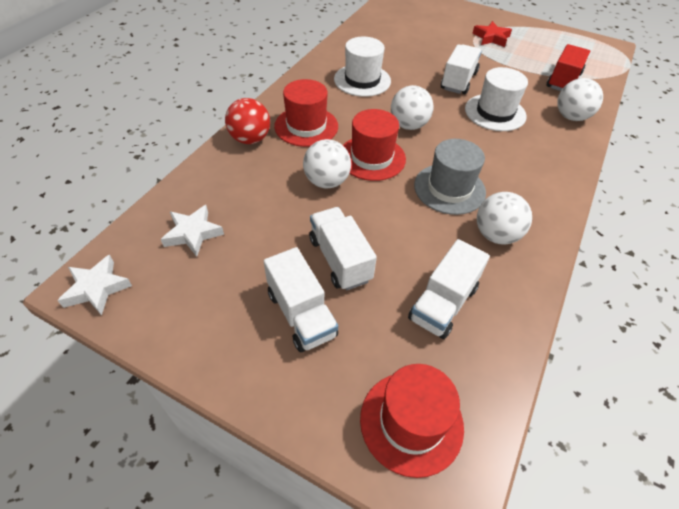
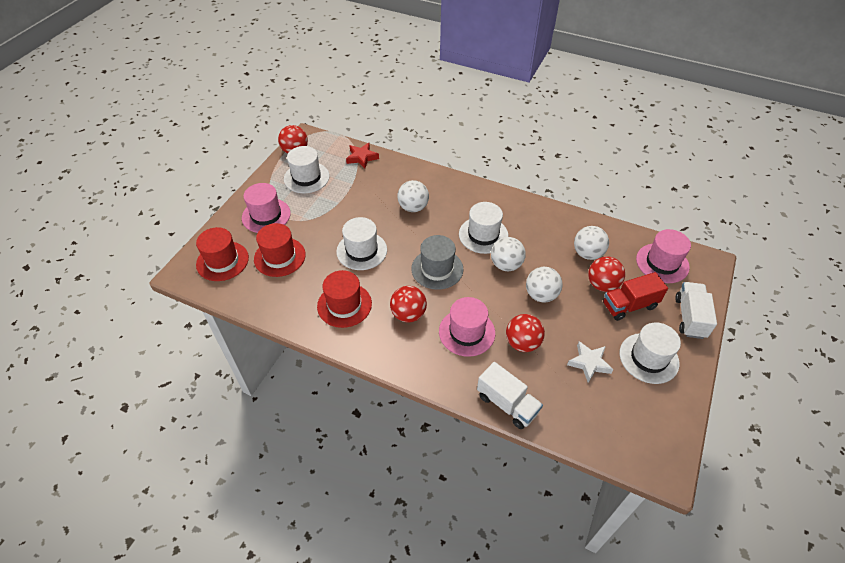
pink hat: none = 0 -> [242,183,291,233] [439,297,495,357] [636,229,691,283] = 3
red ball: [225,98,270,144] = 1 -> [278,125,308,154] [390,286,427,322] [506,314,545,352] [588,256,625,292] = 4
white hat: [334,37,391,97] [465,67,528,131] = 2 -> [284,146,330,193] [336,217,387,270] [459,202,508,254] [620,322,681,384] = 4
white star: [57,254,132,315] [161,205,224,257] = 2 -> [567,341,614,383] = 1
white truck: [264,247,338,352] [309,207,377,290] [408,239,490,339] [441,44,482,94] = 4 -> [477,362,543,429] [675,282,717,339] = 2

